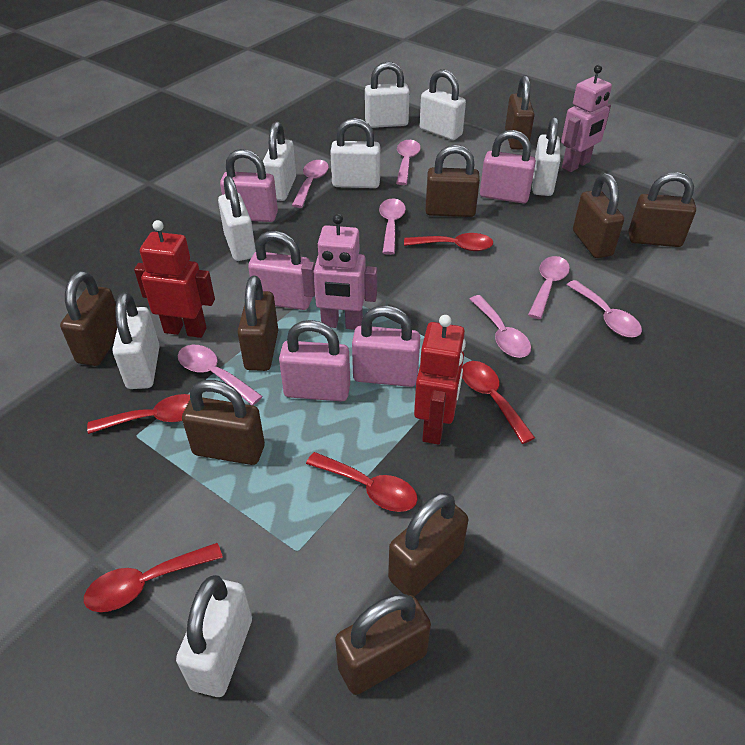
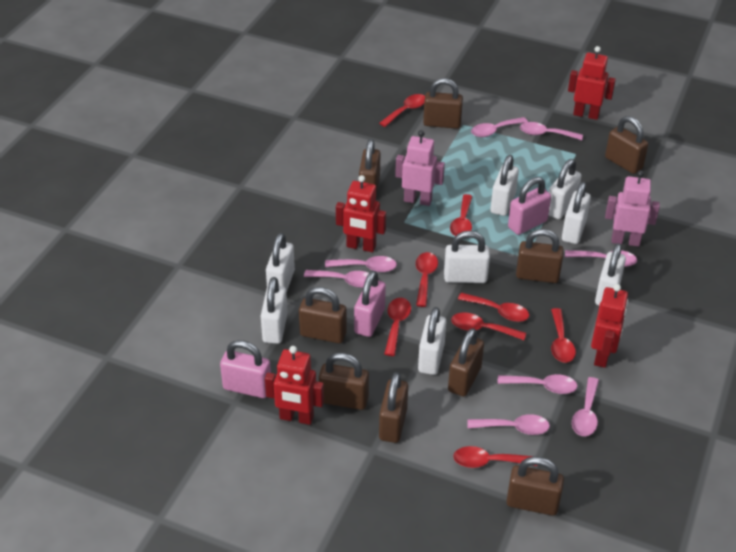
pink padlock: [220,149,278,222] [248,231,312,310] [279,320,350,402] [352,305,420,387] [480,130,536,203] = 5 -> [220,340,271,398] [354,271,386,337] [508,177,551,235] = 3
pink spoon: [178,345,263,405] [292,160,329,208] [379,198,406,255] [396,140,421,185] [469,295,531,358] [528,256,570,319] [567,280,642,338] = 7 -> [304,270,369,288] [325,256,397,272] [467,414,550,435] [471,117,528,137] [497,374,577,394] [520,122,583,140] [565,250,637,267] [572,377,599,436] = 8
red robot: [134,220,215,338] [414,315,466,445] = 2 -> [265,346,324,425] [336,175,386,252] [568,46,616,120] [591,284,628,368] = 4
red spoon: [84,543,223,612] [87,394,190,434] [306,452,418,512] [404,233,494,251] [462,361,535,444] = 5 -> [379,94,425,127] [384,298,411,356] [416,252,438,307] [450,194,473,236] [451,312,526,340] [453,446,537,468] [458,293,529,322] [551,308,576,363] = 8

